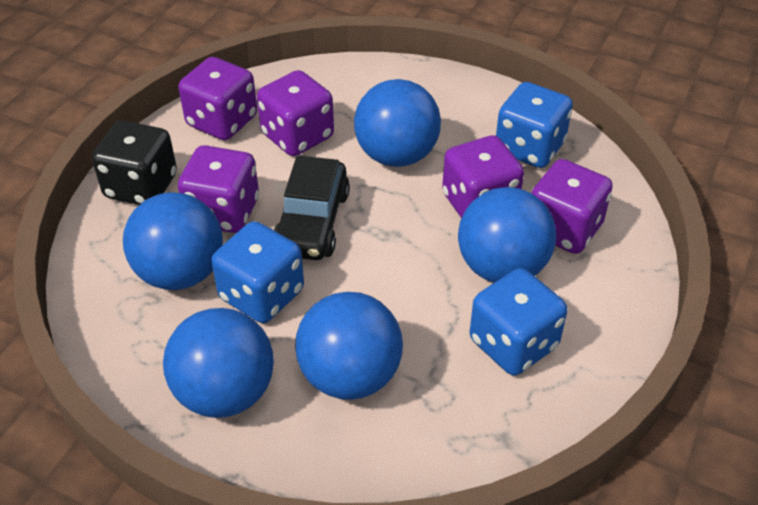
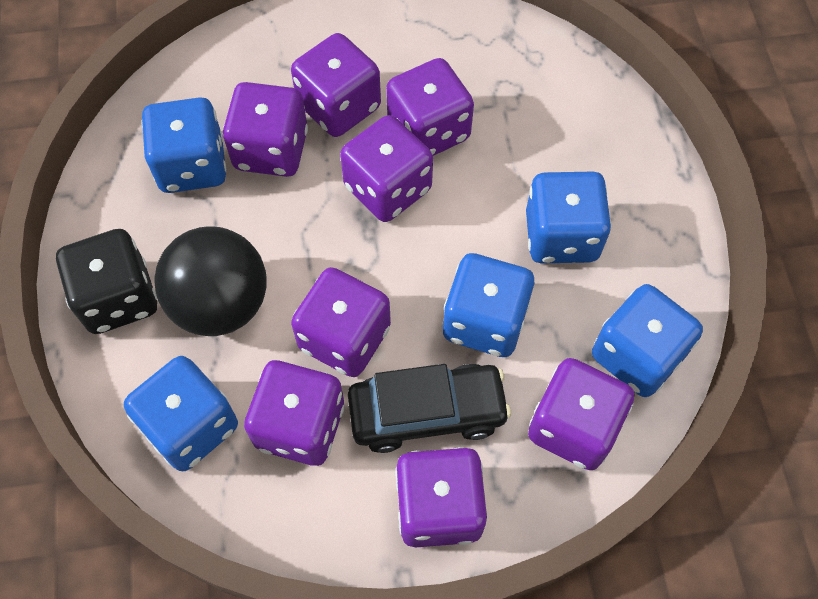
black ball: none = 0 -> [155,227,267,336] = 1
blue ball: [123,192,223,290] [163,308,274,418] [295,292,403,400] [354,79,441,167] [458,187,556,283] = 5 -> none = 0
blue dice: [211,221,304,323] [470,268,567,375] [496,82,573,168] = 3 -> [124,356,238,471] [141,97,227,193] [442,253,534,357] [526,172,611,263] [592,284,703,397] = 5
purple dice: [178,57,257,140] [178,145,259,233] [257,70,334,156] [442,135,524,218] [531,159,613,254] = 5 -> [223,82,308,177] [244,360,345,466] [291,33,381,137] [291,267,391,377] [340,115,433,222] [386,58,474,156] [395,447,487,547] [528,358,634,470] = 8

